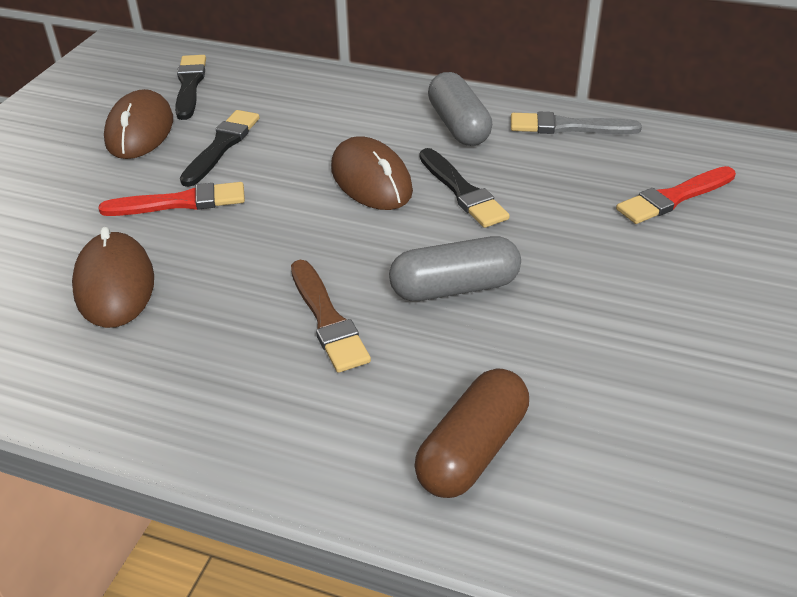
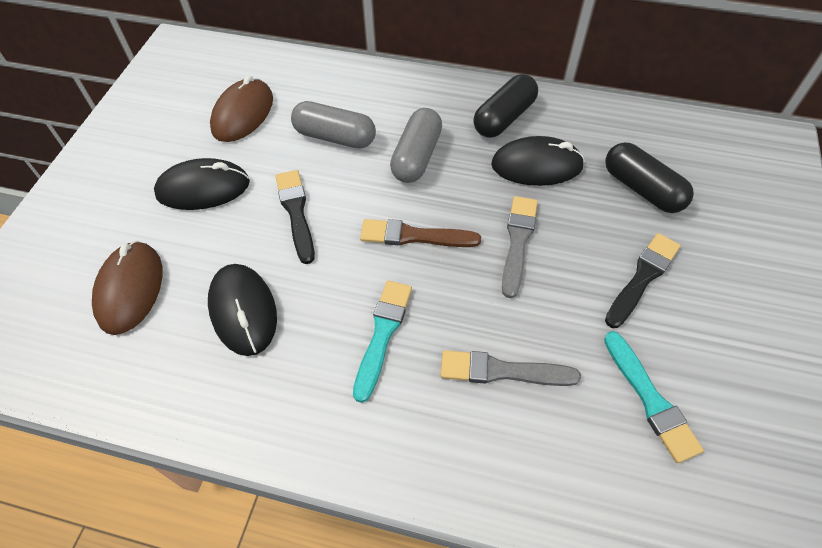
black brush: [175,55,206,120] [180,110,260,187] [420,148,510,228] = 3 -> [275,170,315,264] [605,233,681,328] = 2
black capsule: none = 0 -> [473,74,538,138] [605,142,694,213] = 2
black mouse: none = 0 -> [154,158,250,210] [208,264,277,356] [491,136,585,186] = 3
brown capsule: [414,368,529,498] = 1 -> none = 0
brown mouse: [72,227,154,328] [104,89,173,159] [331,136,413,210] = 3 -> [92,241,163,335] [210,75,273,142] = 2
grey brush: [511,112,642,134] = 1 -> [440,350,581,386] [502,196,538,298] = 2
red brush: [99,182,245,216] [616,166,736,224] = 2 -> none = 0
turquoise brush: none = 0 -> [353,281,412,403] [604,331,704,463] = 2

